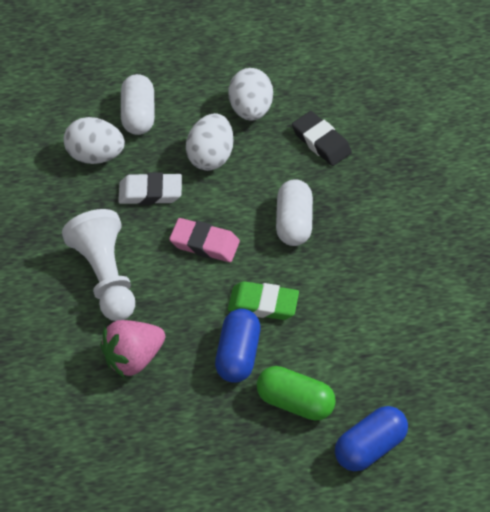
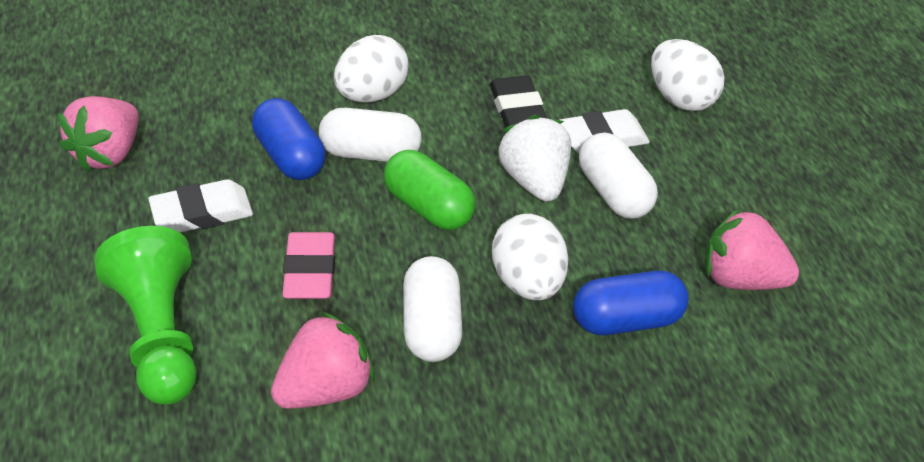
green eraser: [228,281,299,320] = 1 -> none = 0
green pawn: none = 0 -> [94,226,197,405] = 1
pink strawberry: [100,320,165,378] = 1 -> [58,96,139,171] [271,311,375,409] [705,208,799,290] = 3
white capsule: [121,74,155,135] [276,179,313,246] = 2 -> [319,108,421,162] [403,256,463,362] [579,132,658,219] = 3
white eraser: [118,172,182,205] = 1 -> [148,179,253,233] [560,109,650,153] = 2
white pawn: [62,209,135,321] = 1 -> none = 0
white strawberry: none = 0 -> [498,115,571,202] = 1

